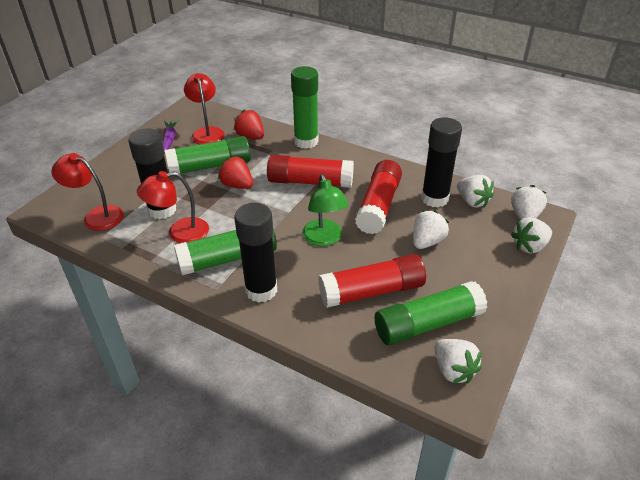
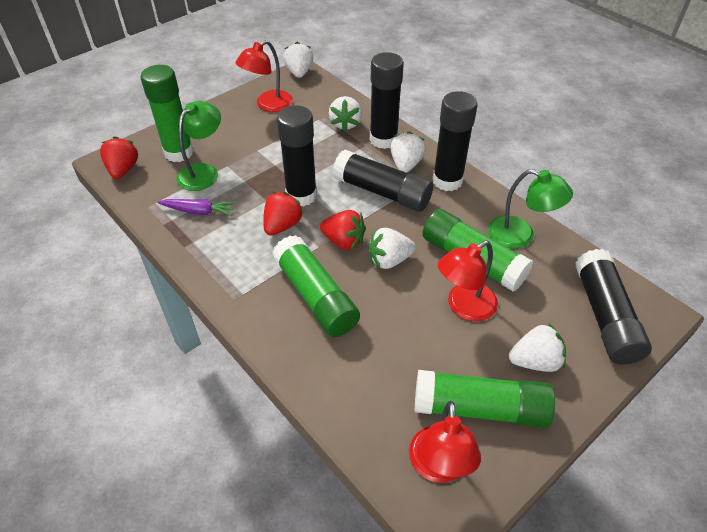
black glue stick: [128,129,176,219] [234,203,277,303] [421,117,462,208] = 3 -> [277,105,317,206] [333,150,433,211] [370,52,404,149] [433,91,478,191] [575,249,652,365] = 5
green lamp: [302,174,349,246] = 1 -> [176,101,221,191] [488,169,573,248] = 2
red glue stick: [267,155,354,188] [318,254,426,308] [355,160,402,234] = 3 -> none = 0
red strawberry: [218,156,253,189] [233,109,264,140] = 2 -> [100,136,138,179] [263,192,304,235] [320,210,366,250] = 3

